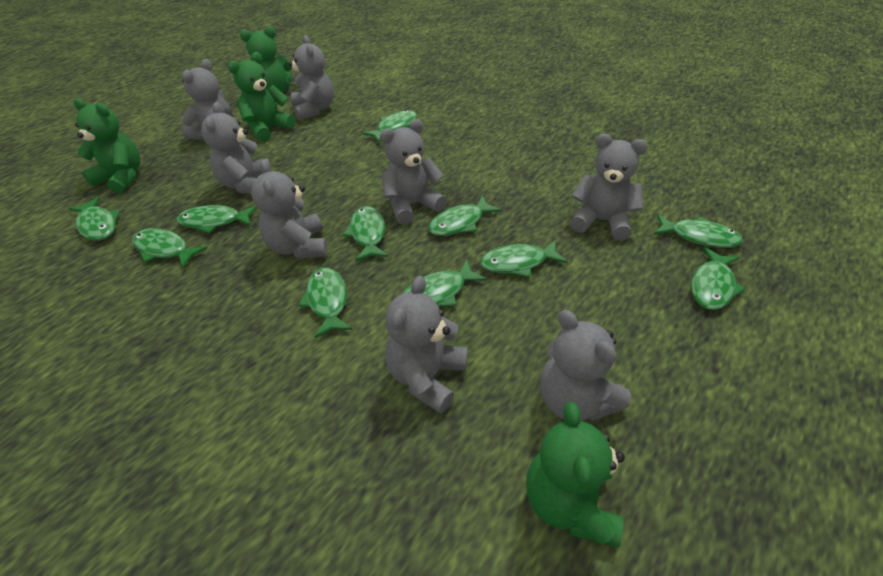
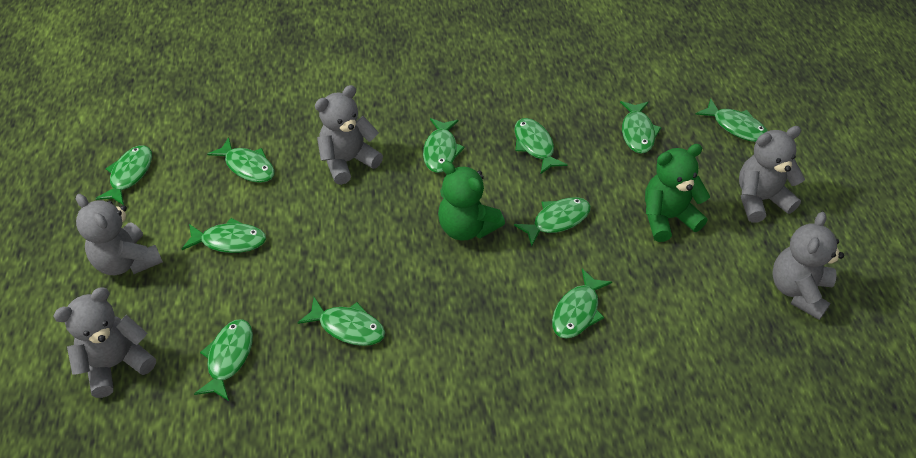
green teddy bear: [74,98,140,193] [228,52,296,142] [240,26,292,92] [526,402,625,547] = 4 -> [438,161,505,240] [645,144,710,242] = 2
grey teddy bear: [180,59,233,140] [201,102,272,194] [251,160,328,259] [288,35,334,120] [380,119,446,225] [385,276,468,414] [540,310,631,421] [570,134,648,240] = 8 -> [54,287,156,398] [76,194,163,275] [315,85,383,185] [739,126,805,223] [772,212,844,320] = 5

